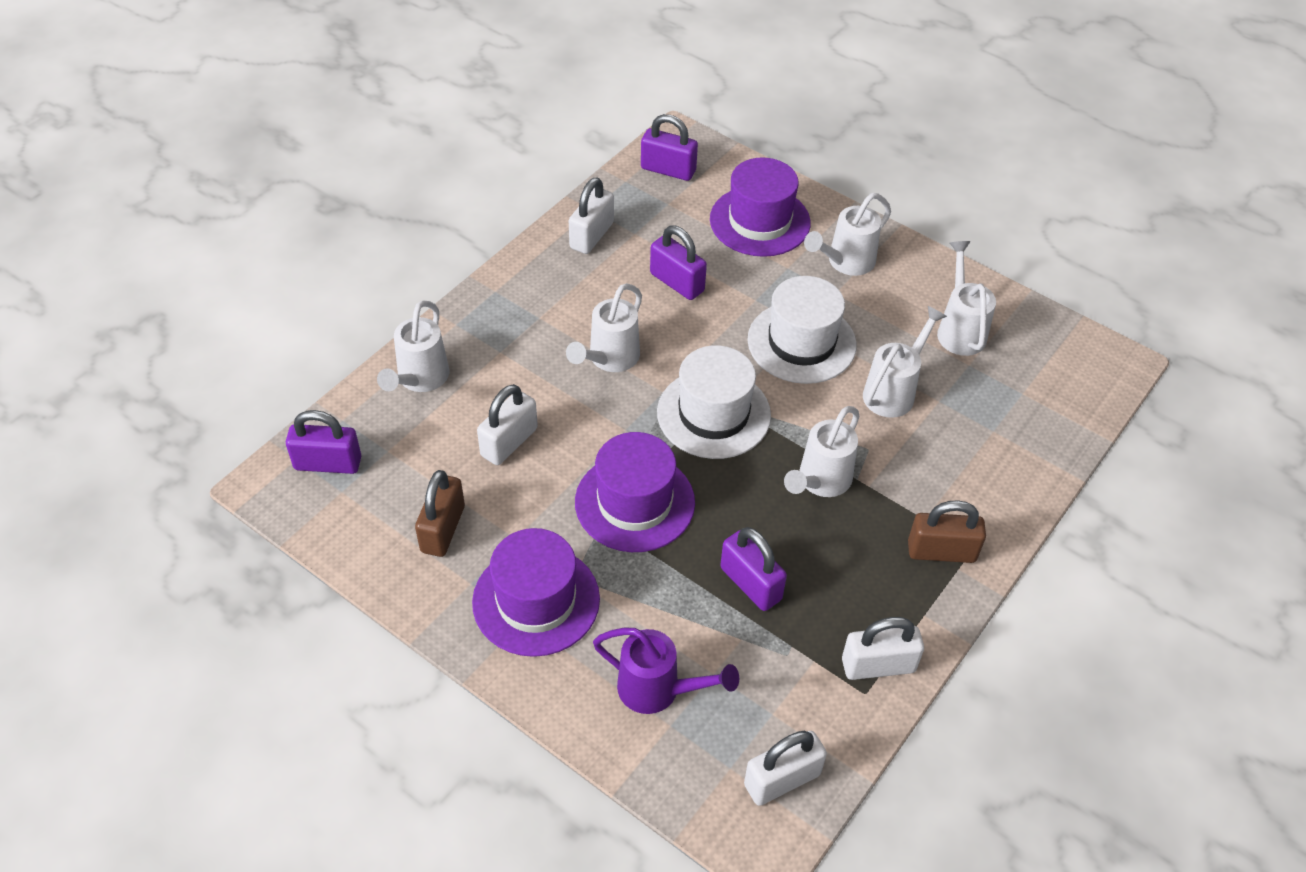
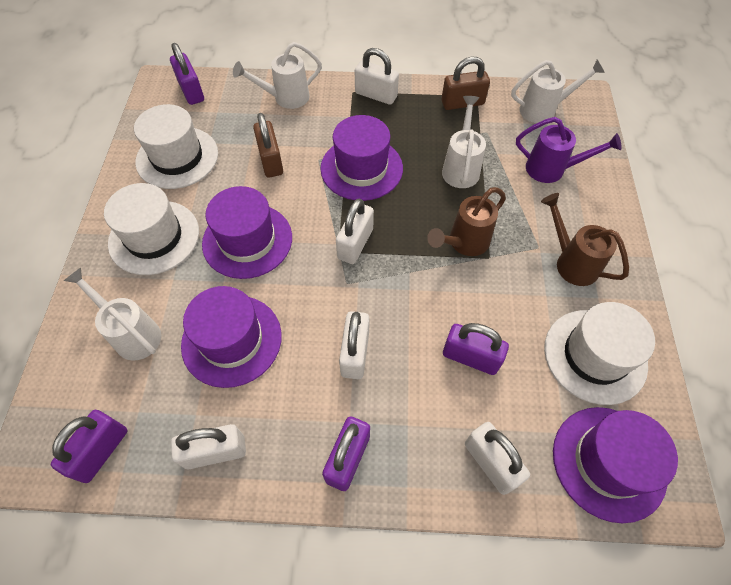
brown watering can: none = 0 -> [427,187,506,256] [541,193,629,286] = 2
purple hat: [472,528,600,657] [575,432,695,552] [710,157,811,257] = 3 -> [181,286,282,388] [202,186,292,279] [320,115,403,201] [553,407,678,523] = 4
white hat: [657,345,771,459] [747,276,857,384] = 2 -> [104,183,199,275] [134,104,218,189] [544,302,655,405] = 3
white padlock: [477,384,538,465] [569,177,614,254] [744,731,827,806] [842,617,924,680] = 4 -> [171,424,246,469] [336,199,374,264] [339,311,370,379] [355,48,399,105] [465,422,530,495] = 5
white watering can: [377,300,450,392] [566,283,642,372] [784,406,859,497] [804,193,891,276] [863,306,947,418] [937,241,996,356] = 6 -> [64,268,161,361] [233,42,322,109] [442,96,486,188] [511,59,605,123] = 4

